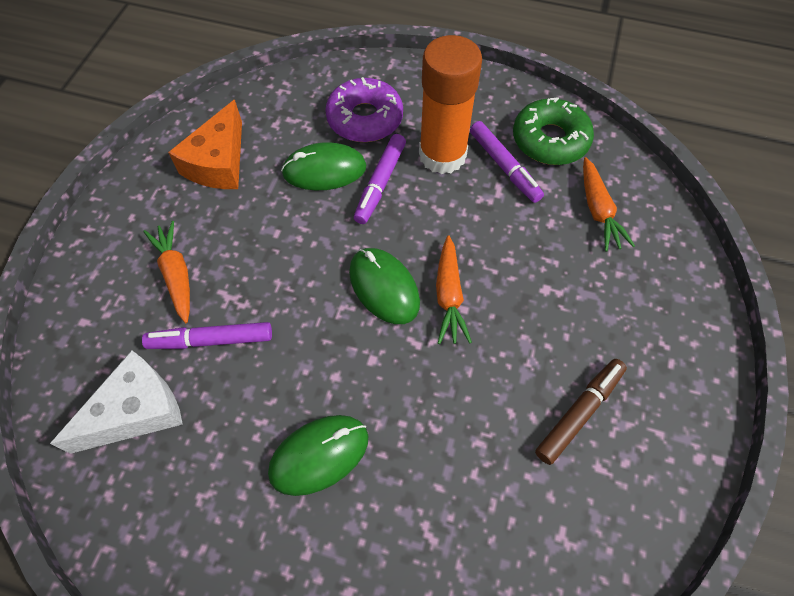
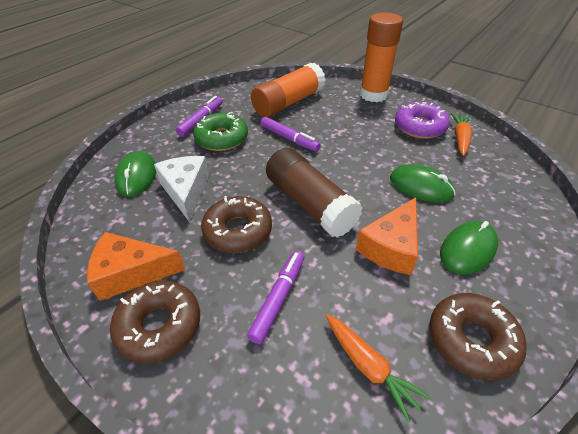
brown donut: none = 0 -> [110,280,200,363] [201,196,272,253] [429,293,527,381] = 3
brown glue stick: none = 0 -> [266,148,363,238] = 1
brown marker: [535,359,627,465] = 1 -> none = 0
orange carrot: [143,221,190,323] [436,235,472,344] [583,157,635,252] = 3 -> [326,314,431,422] [451,113,472,156] = 2
orange cheese: [168,100,242,189] = 1 -> [87,232,185,301] [356,197,418,275] = 2
orange glue stick: [419,35,482,174] = 1 -> [251,63,326,117] [360,12,403,102] = 2

